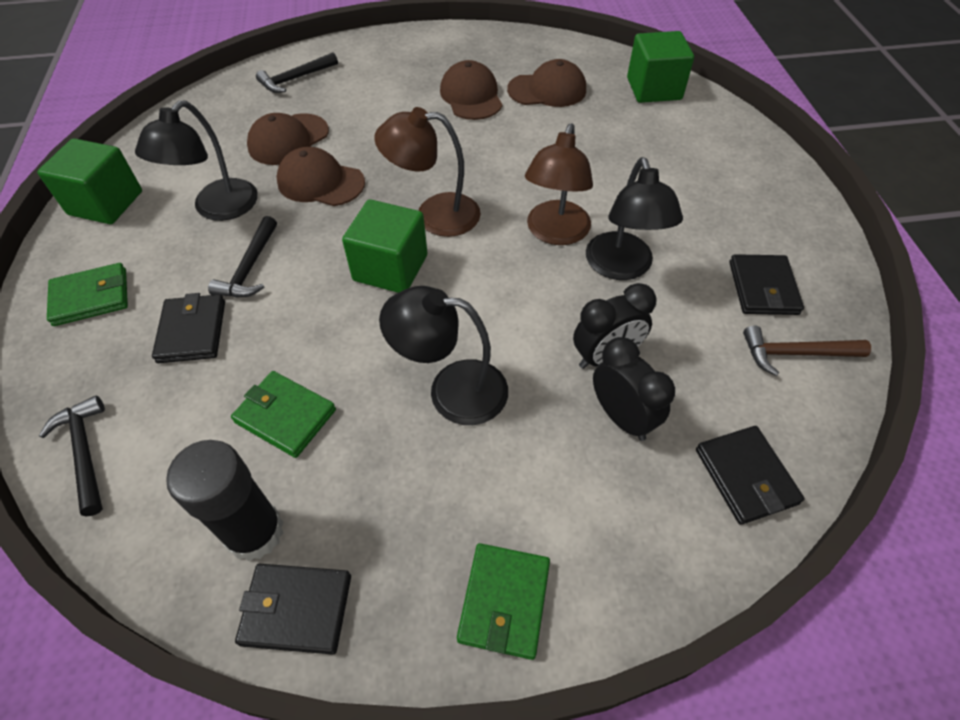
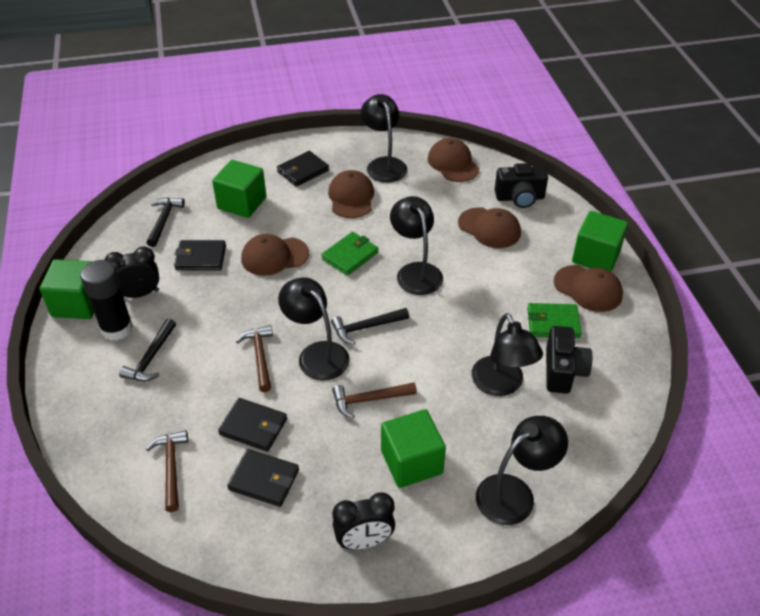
black camera: none = 0 -> [495,163,548,208] [546,326,592,394] = 2
black lamp: [135,100,258,221] [379,286,508,425] [586,157,683,280] = 3 -> [278,277,350,381] [361,94,407,183] [390,196,443,295] [472,313,543,396] [476,416,568,525] = 5
brown cap: [247,113,329,165] [276,147,365,206] [440,60,503,120] [507,59,586,107] = 4 -> [241,234,309,276] [328,170,374,218] [428,138,479,182] [458,207,521,248] [554,265,623,312] = 5
brown hammer: [743,326,871,376] = 1 -> [146,430,188,512] [236,325,273,392] [332,382,417,418] = 3
brown lamp: [374,107,481,237] [525,123,593,245] = 2 -> none = 0
green cube: [37,138,142,224] [342,199,427,293] [627,31,694,103] = 3 -> [40,259,94,319] [212,160,266,218] [381,409,446,488] [572,211,628,272] = 4
green wallet: [47,263,128,326] [231,371,336,458] [457,543,550,660] = 3 -> [321,232,379,276] [527,303,582,338] = 2

